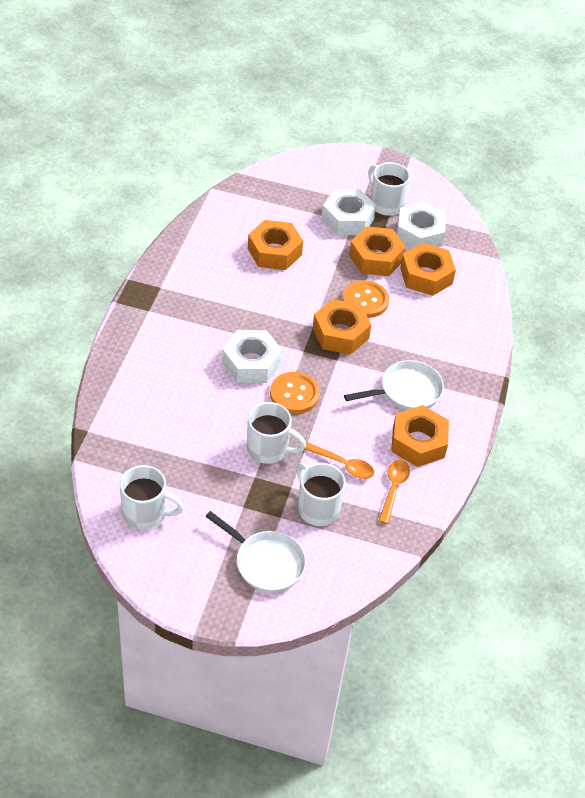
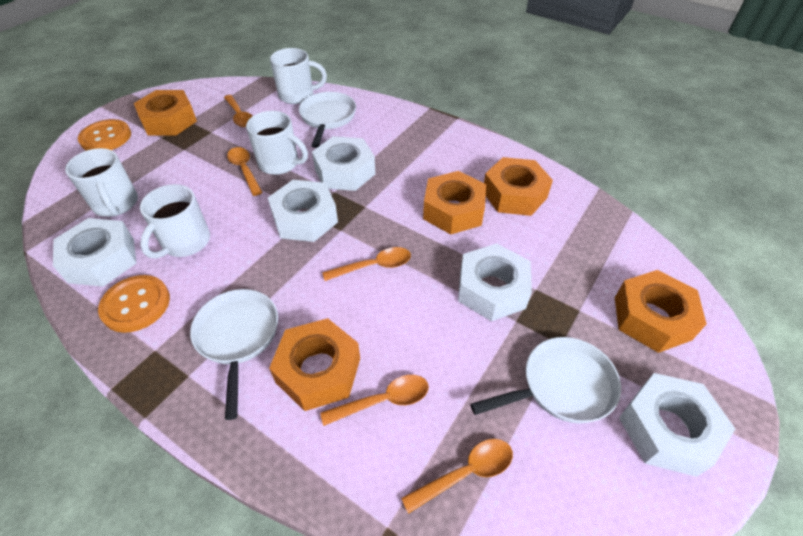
orange spoon: [304,442,374,479] [379,460,410,524] = 2 -> [224,95,252,127] [227,147,263,196] [320,375,429,426] [322,247,411,281] [401,439,513,514] = 5
white nut: [222,330,282,383] [321,189,376,235] [397,202,446,249] = 3 -> [53,218,136,287] [268,180,338,242] [312,136,375,191] [458,243,532,321] [619,373,735,477] = 5
white pan: [205,511,306,593] [344,360,444,410] = 2 -> [190,289,278,420] [299,92,356,148] [470,337,621,423] = 3

